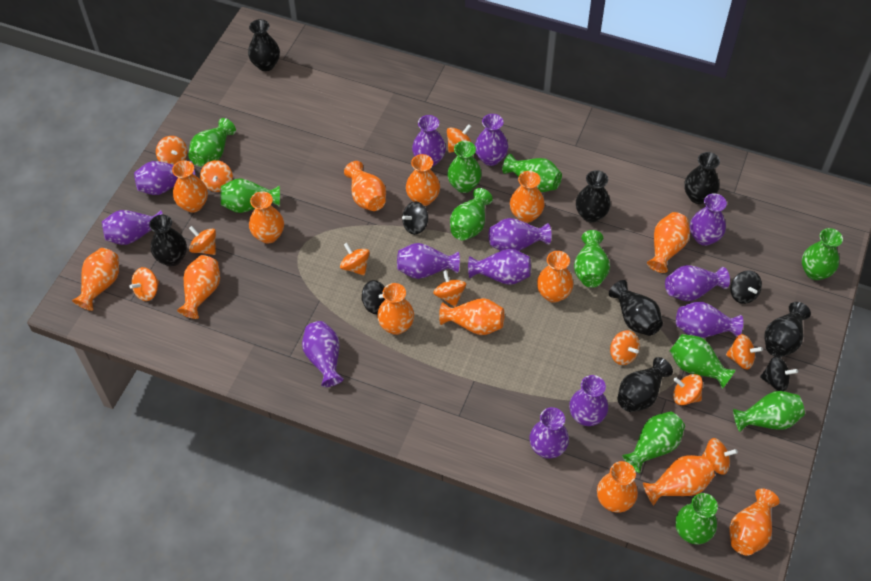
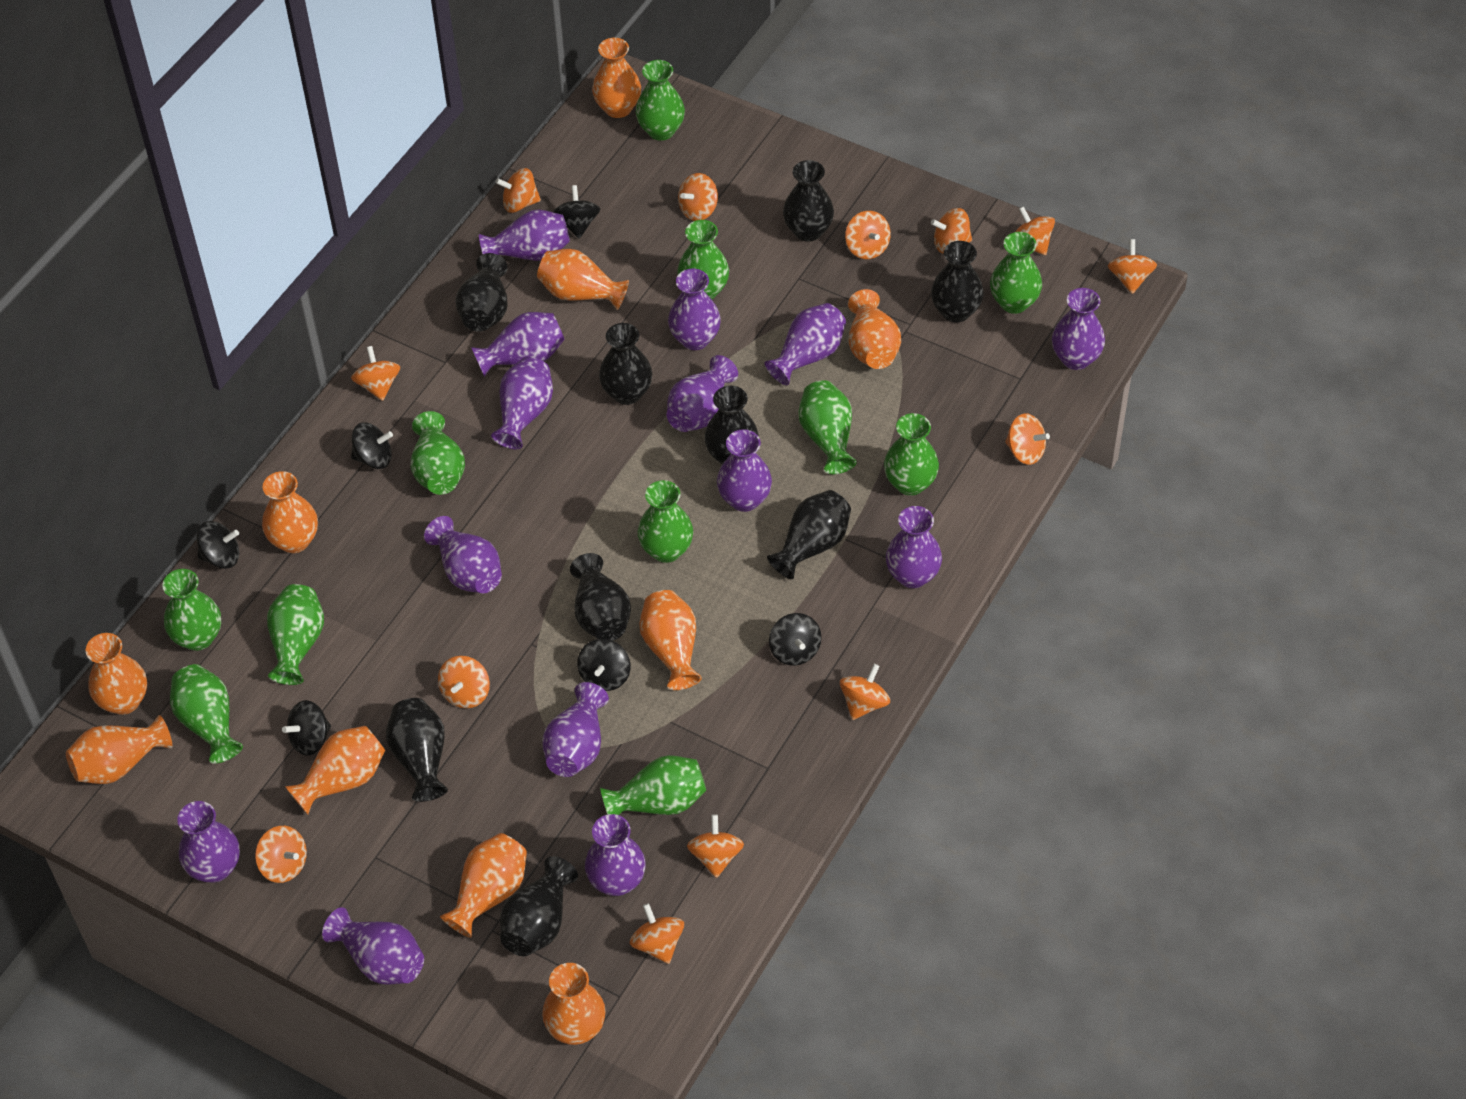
black spinning top: [361,280,385,314] [402,202,428,235] [730,270,762,304] [760,356,798,391] = 4 -> [197,521,239,569] [282,700,331,756] [351,423,393,469] [553,185,600,239] [577,639,631,691] [769,613,822,666] = 6
black vase: [149,215,187,266] [248,19,280,71] [576,170,611,223] [609,280,663,336] [617,357,673,412] [684,152,720,204] [765,302,811,357] = 7 -> [386,698,448,802] [456,253,508,332] [500,856,578,956] [570,553,631,641] [599,323,652,405] [704,386,759,464] [767,490,851,579] [783,160,834,242] [931,241,984,323] = 9
orange spinning top: [129,267,159,301] [156,136,187,165] [189,226,216,255] [200,160,233,192] [340,243,369,276] [433,270,466,307] [447,124,472,153] [610,330,640,365] [673,374,703,405] [702,438,738,475] [726,334,763,369] = 11 -> [255,826,307,883] [351,346,400,401] [438,656,490,708] [495,168,541,213] [630,903,684,964] [678,173,718,221] [687,814,744,878] [840,664,890,720] [845,211,891,259] [931,208,972,254] [1005,413,1050,465] [1015,206,1055,255] [1108,239,1157,294] = 13
orange vase: [72,248,119,311] [172,160,208,213] [177,255,220,319] [249,191,284,244] [344,161,386,211] [377,283,414,335] [406,154,440,206] [439,298,504,335] [510,171,545,223] [537,251,573,303] [597,461,638,513] [643,455,715,505] [647,212,690,273] [730,488,780,556] = 14 -> [66,715,172,784] [86,633,147,715] [262,471,318,553] [285,726,385,815] [440,833,527,938] [537,249,629,310] [542,963,606,1045] [592,38,641,118] [639,590,702,690] [848,289,901,369] = 10
purple vase: [102,210,163,245] [134,161,196,195] [302,321,344,387] [397,243,460,279] [412,115,446,167] [468,249,531,285] [475,114,508,166] [489,218,551,251] [530,407,569,459] [569,375,608,426] [665,265,730,301] [676,302,743,338] [690,194,727,246] = 13 -> [177,801,240,883] [322,907,424,984] [424,516,502,593] [471,312,565,377] [479,210,570,261] [491,357,553,449] [542,682,609,777] [585,814,646,896] [667,355,738,432] [668,269,721,350] [717,429,772,512] [765,303,846,385] [886,506,942,588] [1052,288,1105,370] = 14

